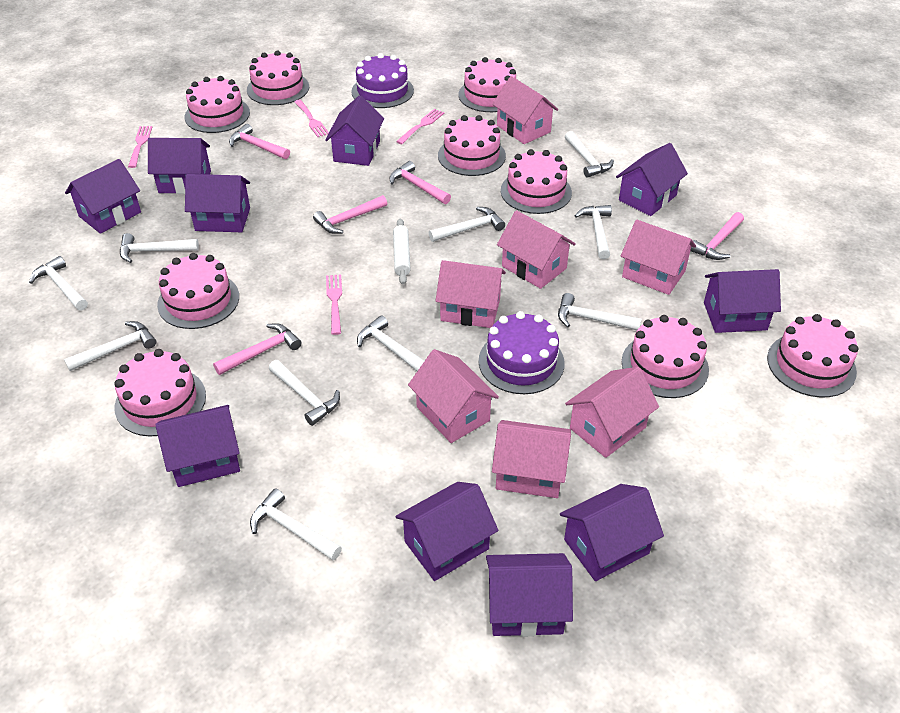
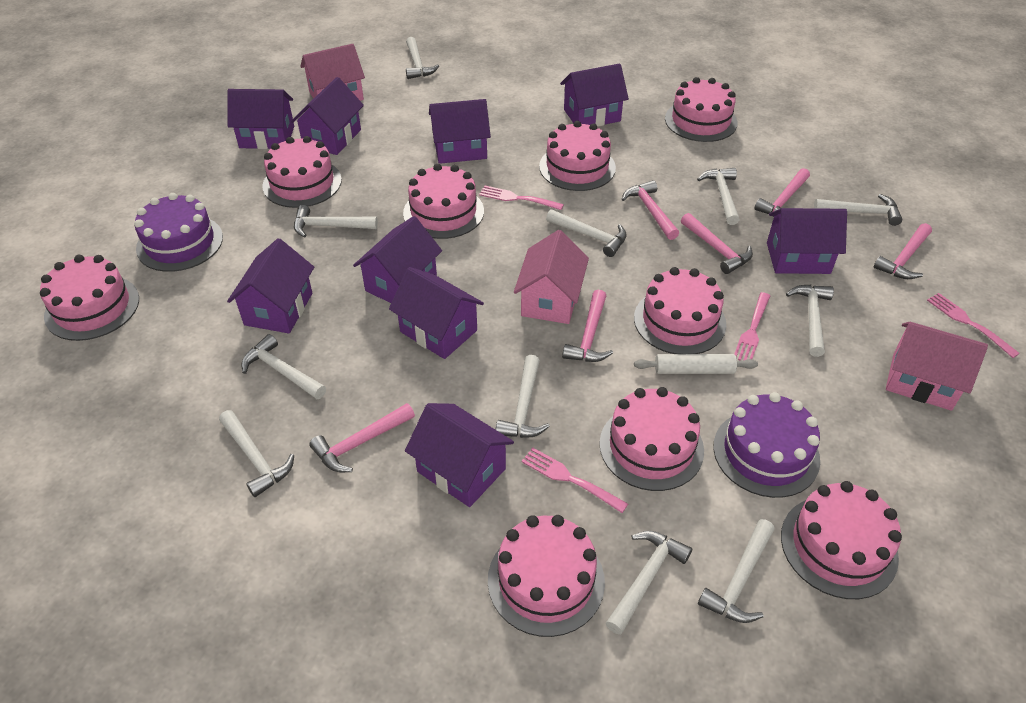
pink hammer: [213,323,301,375] [229,124,290,159] [313,195,387,234] [389,161,451,204] [690,212,744,260] = 5 -> [309,403,415,472] [562,290,613,362] [622,180,679,240] [681,213,753,274] [754,168,810,217] [874,223,932,279] = 6
pink house: [408,349,499,443] [436,260,506,328] [492,76,558,144] [492,420,571,498] [497,210,576,289] [565,367,659,458] [621,219,696,295] = 7 -> [300,44,365,101] [514,230,589,324] [886,322,988,411] = 3
purple house: [65,159,141,234] [148,138,211,194] [155,405,240,487] [185,174,250,232] [325,95,384,166] [396,482,498,581] [486,553,573,637] [560,484,664,581] [616,143,688,216] [704,269,781,333] = 10 -> [227,89,294,149] [227,238,314,333] [291,77,364,155] [353,216,442,303] [389,267,484,359] [405,403,514,507] [429,99,491,164] [560,63,629,127] [767,208,847,274] = 9
white hammer: [29,256,88,311] [64,321,156,371] [120,233,199,263] [250,488,342,560] [269,360,340,426] [357,315,424,371] [429,207,505,242] [558,293,642,331] [565,131,614,178] [574,205,612,259] = 10 -> [219,410,294,497] [241,334,326,399] [294,205,378,238] [406,37,439,79] [496,355,550,438] [546,209,627,257] [606,531,692,635] [697,168,740,225] [698,519,775,623] [786,285,834,357] [814,194,902,226] = 11

